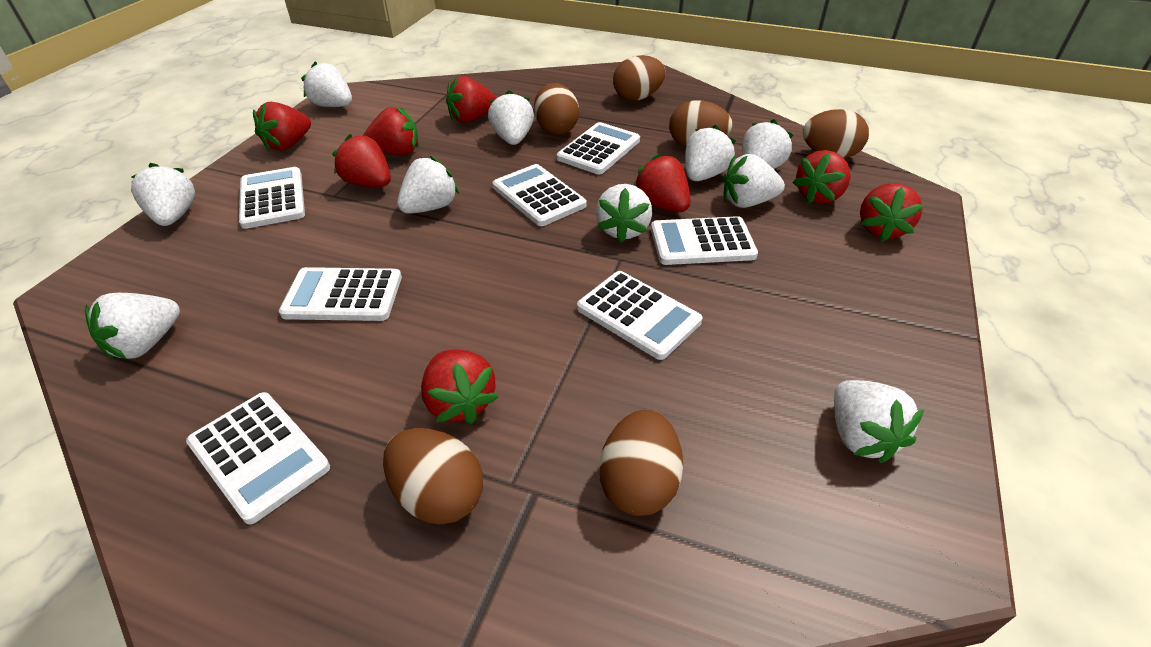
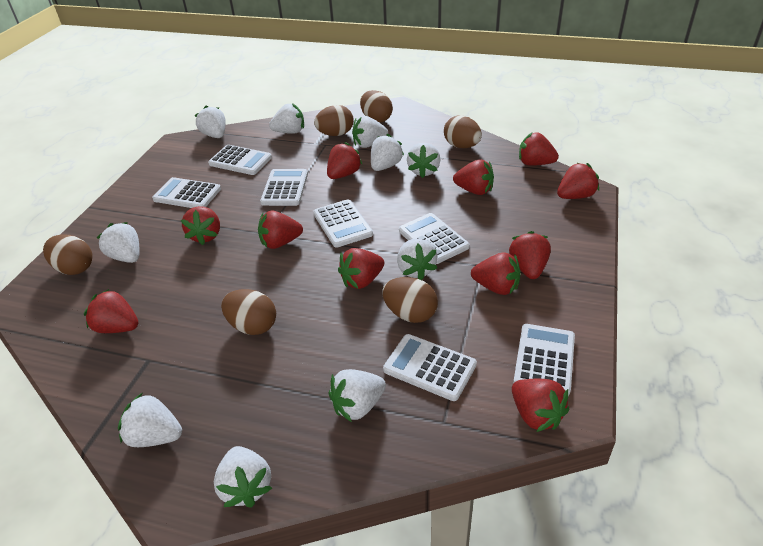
red strawberry: [253,102,311,151] [332,134,391,187] [363,107,419,155] [421,349,498,424] [446,76,497,123] [634,153,691,212] [793,150,851,204] [860,183,924,242] = 8 -> [84,289,139,333] [181,206,220,245] [258,211,303,249] [327,142,363,179] [338,248,384,289] [453,159,494,195] [471,252,521,295] [509,231,551,279] [512,379,569,432] [519,132,559,166] [557,163,599,199] = 11

